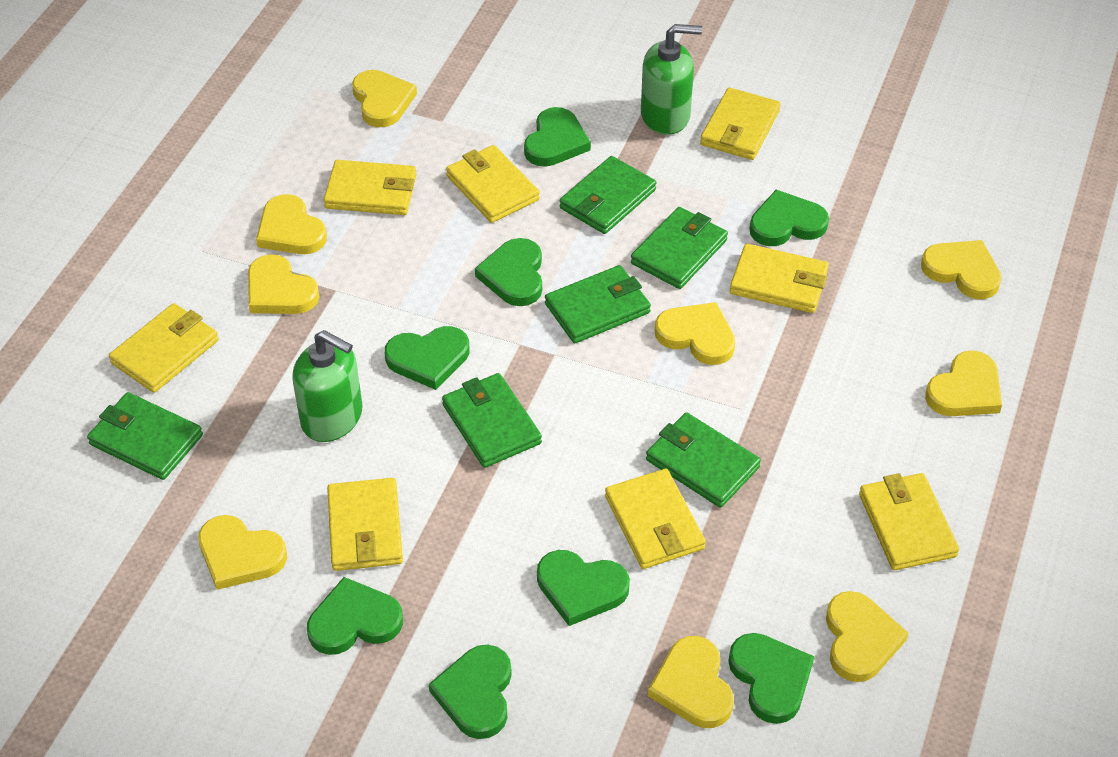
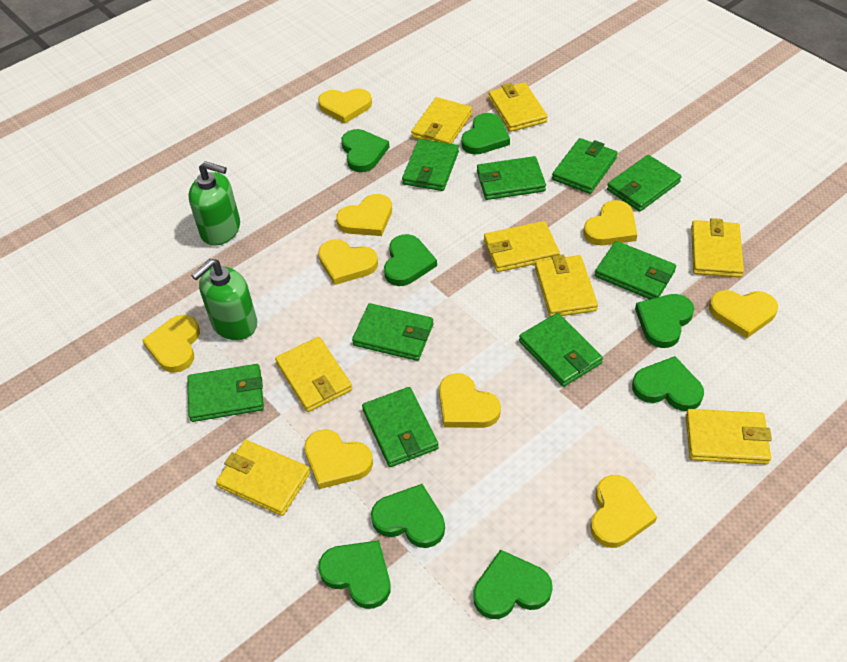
green wallet: [87,392,203,480] [442,373,542,468] [545,265,651,343] [560,156,656,234] [631,207,728,289] [646,412,761,508] = 6 -> [187,364,264,422] [352,303,433,361] [362,387,439,467] [402,139,459,191] [477,156,546,200] [519,313,603,387] [552,138,618,194] [595,241,676,299] [607,155,681,212] = 9

